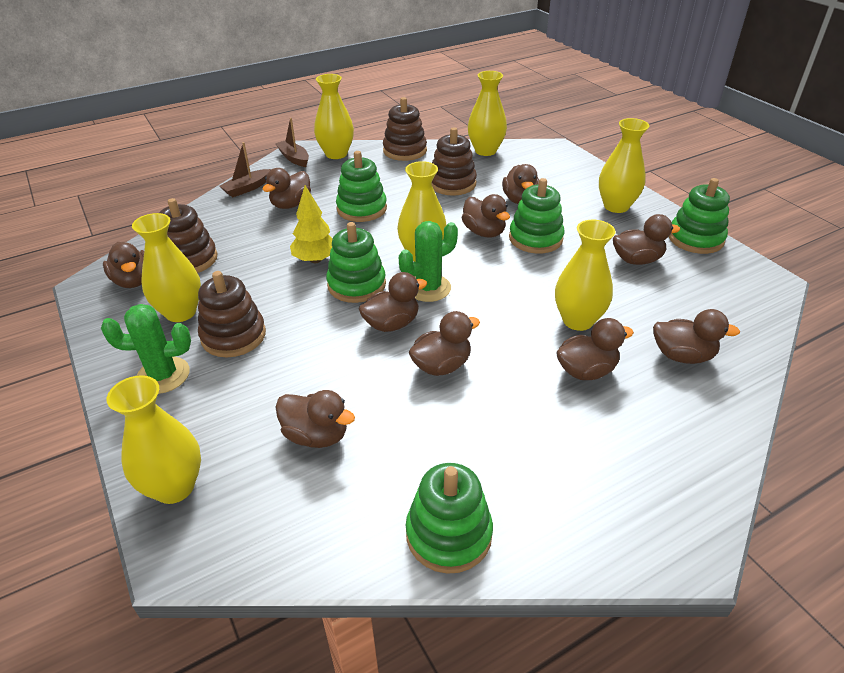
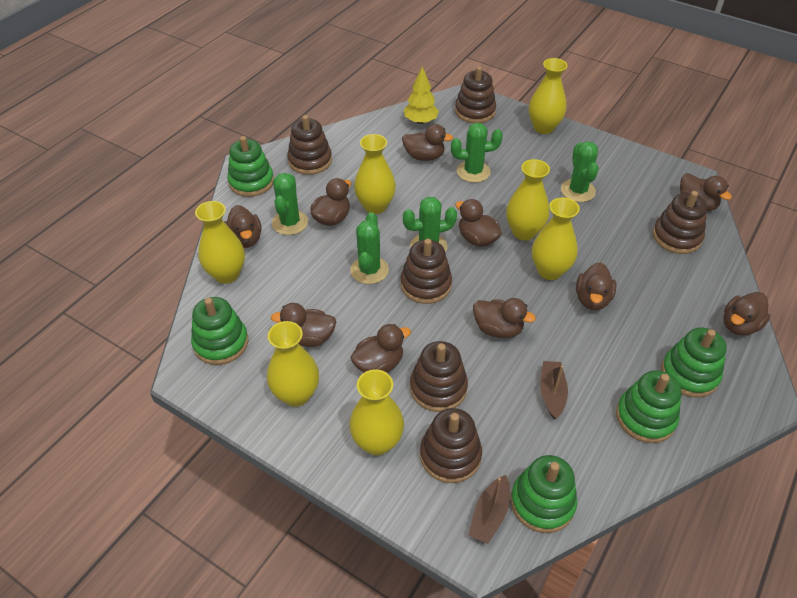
brown stacking toy: [159,198,217,273] [198,271,266,357] [383,97,427,161] [432,127,477,196] = 4 -> [287,115,332,175] [400,239,452,304] [410,341,468,412] [420,408,482,483] [455,66,496,123] [653,191,707,254] = 6
green cactus: [101,304,191,394] [399,221,458,302] = 2 -> [272,173,308,235] [350,212,389,284] [403,197,457,252] [451,123,503,183] [561,141,599,202] = 5

